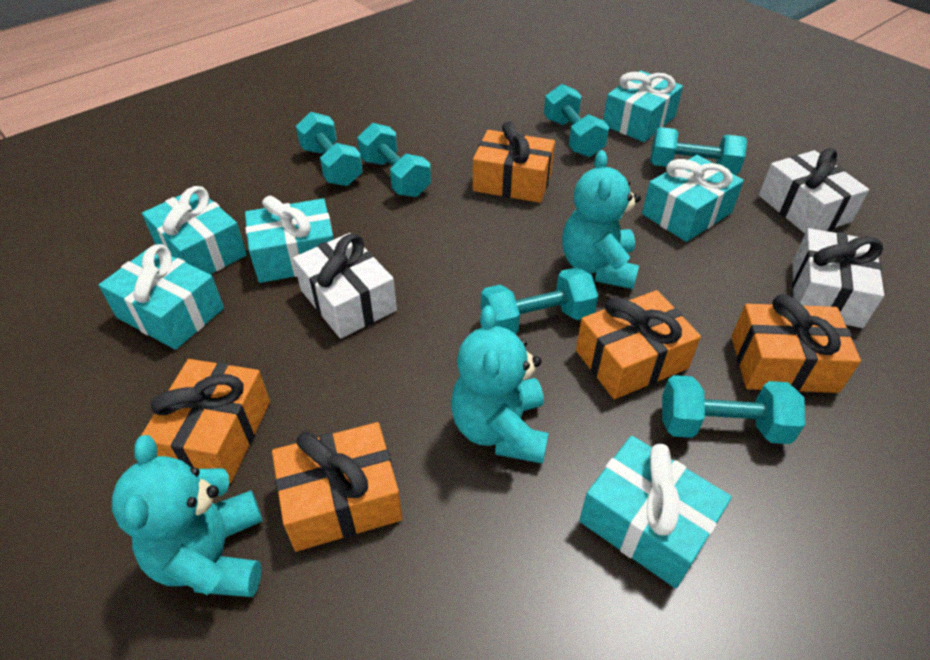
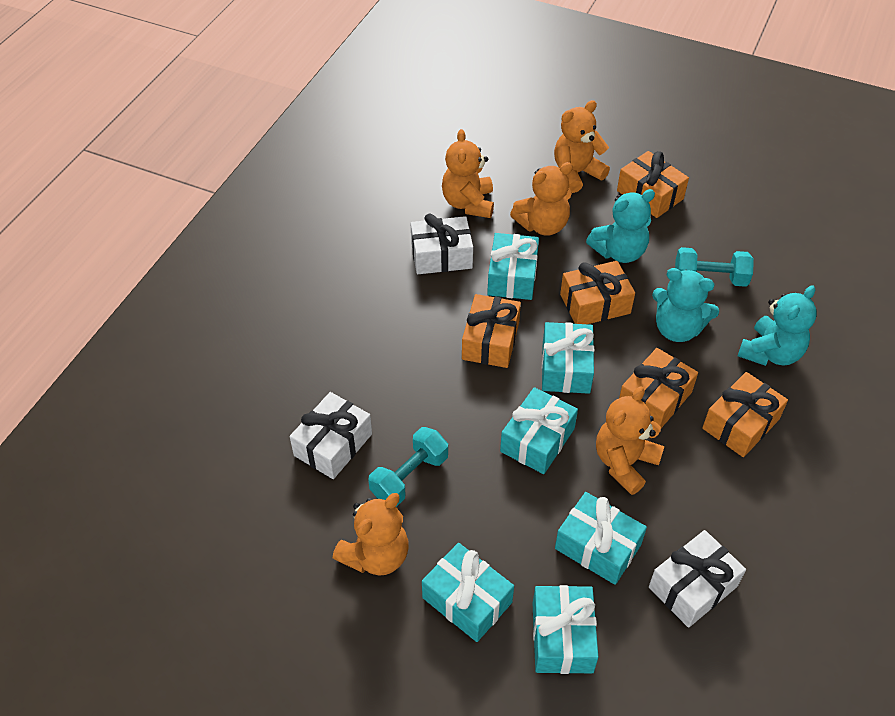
orange teddy bear: none = 0 -> [333,493,409,576] [442,129,494,218] [510,162,573,236] [554,100,610,193] [596,386,665,495] = 5
turquoise dumbbell: [296,112,363,186] [357,123,431,197] [481,267,598,334] [544,84,609,157] [650,127,747,175] [662,375,805,444] = 6 -> [368,427,448,507] [675,247,754,287] = 2

